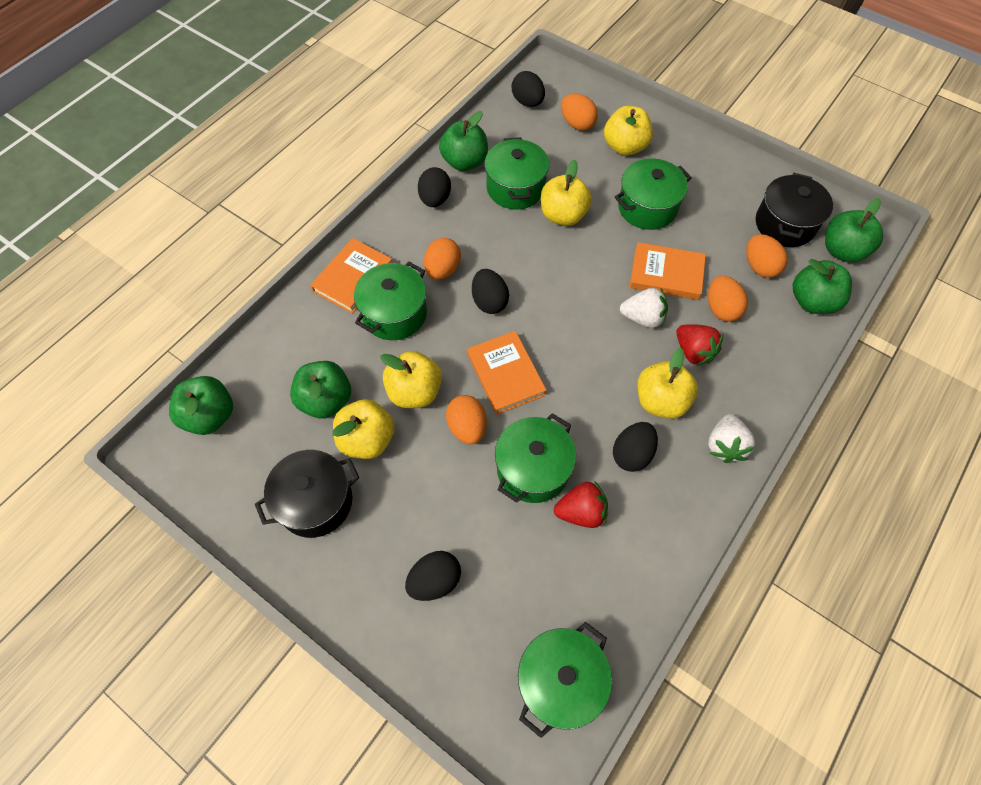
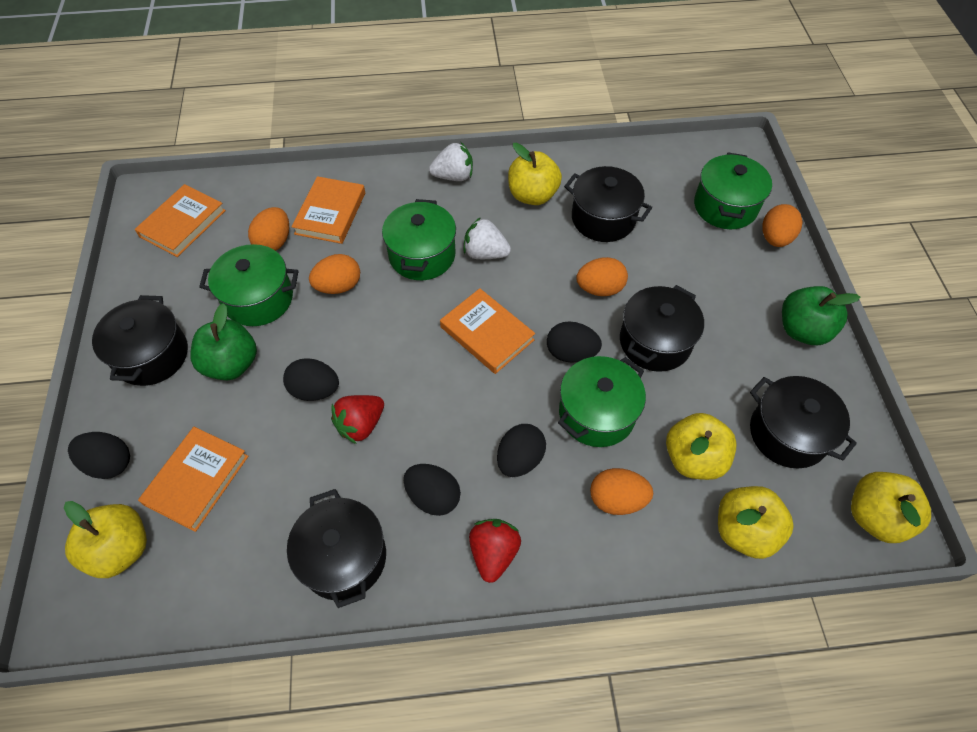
black pot: [255,450,359,538] [756,173,833,247] = 2 -> [92,295,188,386] [287,489,386,608] [564,166,652,242] [620,285,704,372] [750,376,857,468] = 5
green apple: [169,376,233,435] [290,361,351,419] [439,111,488,171] [793,259,852,314] [825,198,883,263] = 5 -> [190,303,257,380] [782,286,861,345] = 2
green pot: [354,262,427,340] [485,137,549,209] [495,413,576,503] [518,622,612,738] [615,158,692,230] = 5 -> [199,244,298,326] [382,199,456,280] [558,356,646,447] [694,153,772,229] = 4
orange book: [310,238,392,314] [467,331,546,415] [630,242,706,300] = 3 -> [135,184,226,257] [138,427,248,532] [292,176,365,244] [440,288,535,374] = 4

